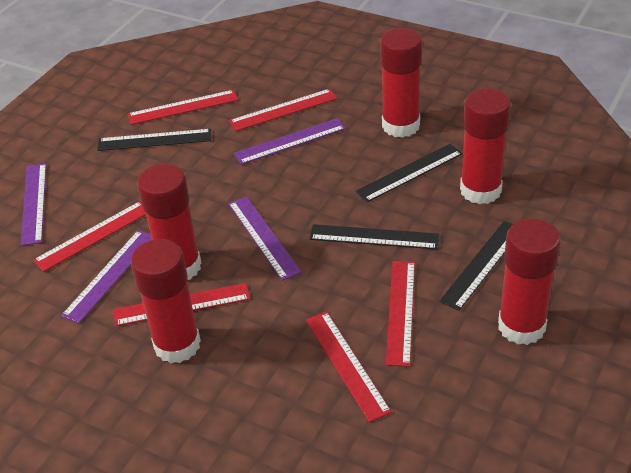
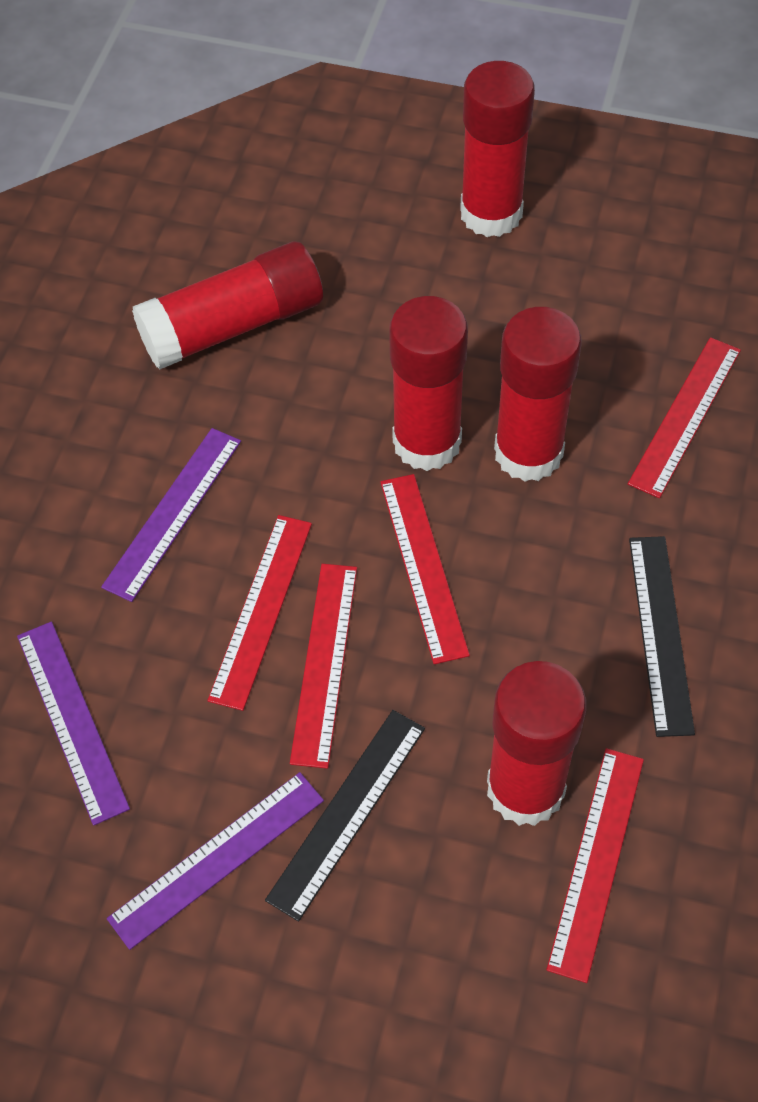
black ruler: [97,129,211,151] [309,224,440,250] [355,144,463,203] [440,221,513,311] = 4 -> [265,710,425,922] [629,536,695,737] = 2
purple ruler: [21,163,46,246] [61,230,152,323] [228,196,302,281] [234,118,346,165] = 4 -> [17,621,130,826] [101,428,241,602] [107,772,324,950] = 3
red ruler: [33,201,146,272] [114,283,250,326] [128,90,238,125] [229,89,337,131] [306,311,392,422] [386,261,415,367] = 6 -> [207,515,312,711] [290,564,357,769] [380,474,470,664] [546,748,644,983] [628,337,741,498] = 5

